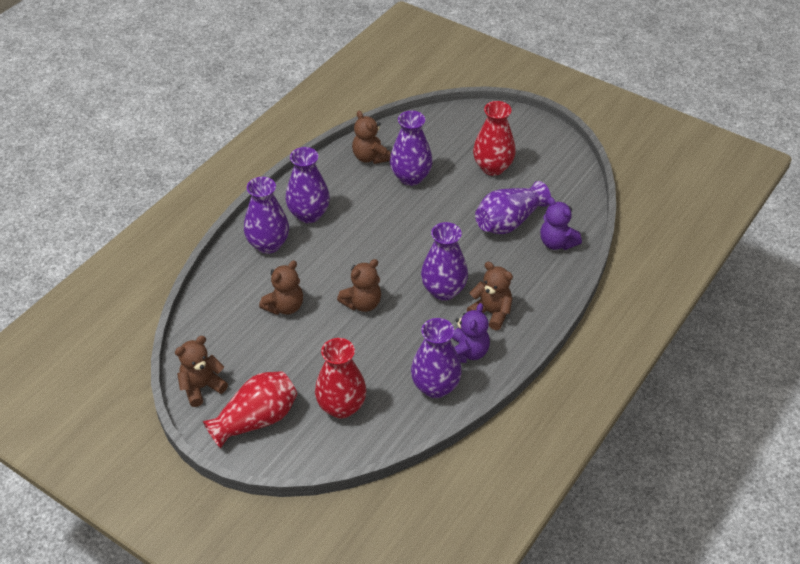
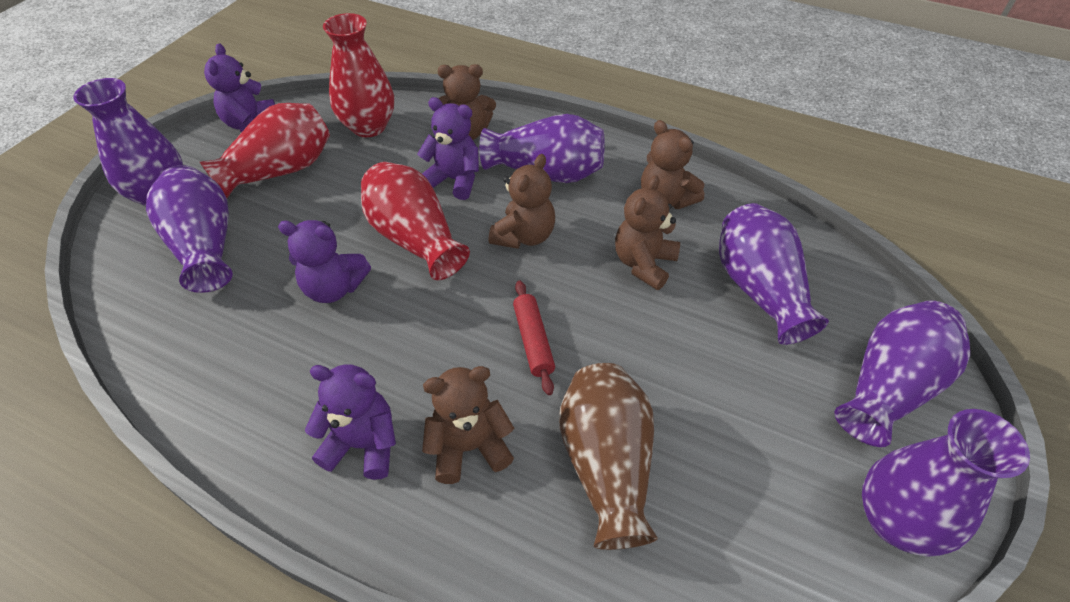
brown vase: none = 0 -> [559,363,658,550] = 1
purple teddy bear: [452,303,490,363] [540,197,582,250] = 2 -> [204,43,275,133] [278,220,371,303] [305,364,396,480] [417,97,479,200] = 4
red rolling pin: none = 0 -> [513,280,555,395] = 1

